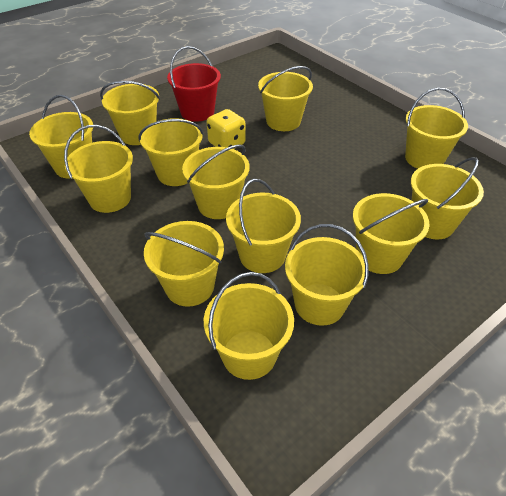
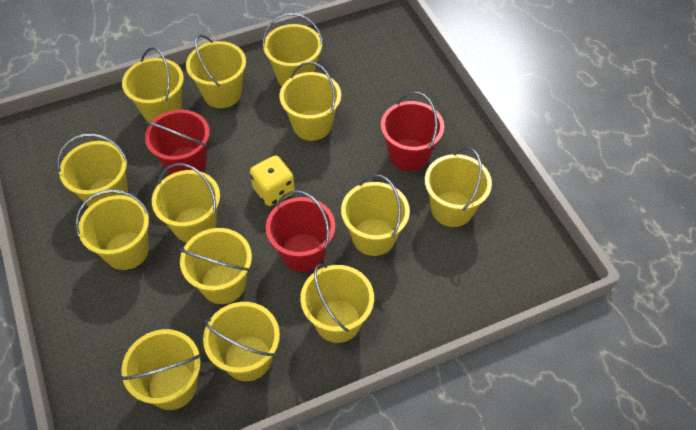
red bucket: [167,46,221,122] = 1 -> [145,110,210,175] [266,190,335,272] [381,92,444,171] = 3

